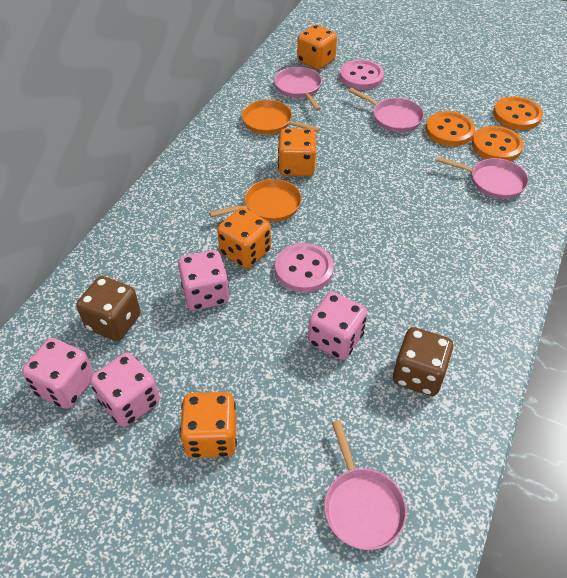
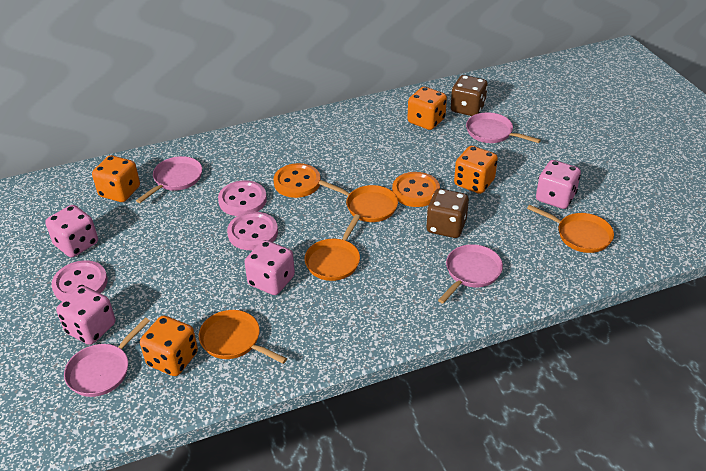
orange button: [425,111,475,146] [472,126,524,161] [493,96,543,130] = 3 -> [273,163,321,198] [392,172,440,207] = 2
orange pan: [209,179,302,222] [242,100,320,134] = 2 -> [199,310,287,364] [305,214,361,281] [319,180,398,222] [527,205,614,253] = 4
pink button: [275,243,334,293] [340,60,384,90] = 2 -> [51,260,108,301] [218,180,267,216] [227,212,278,250] = 3

